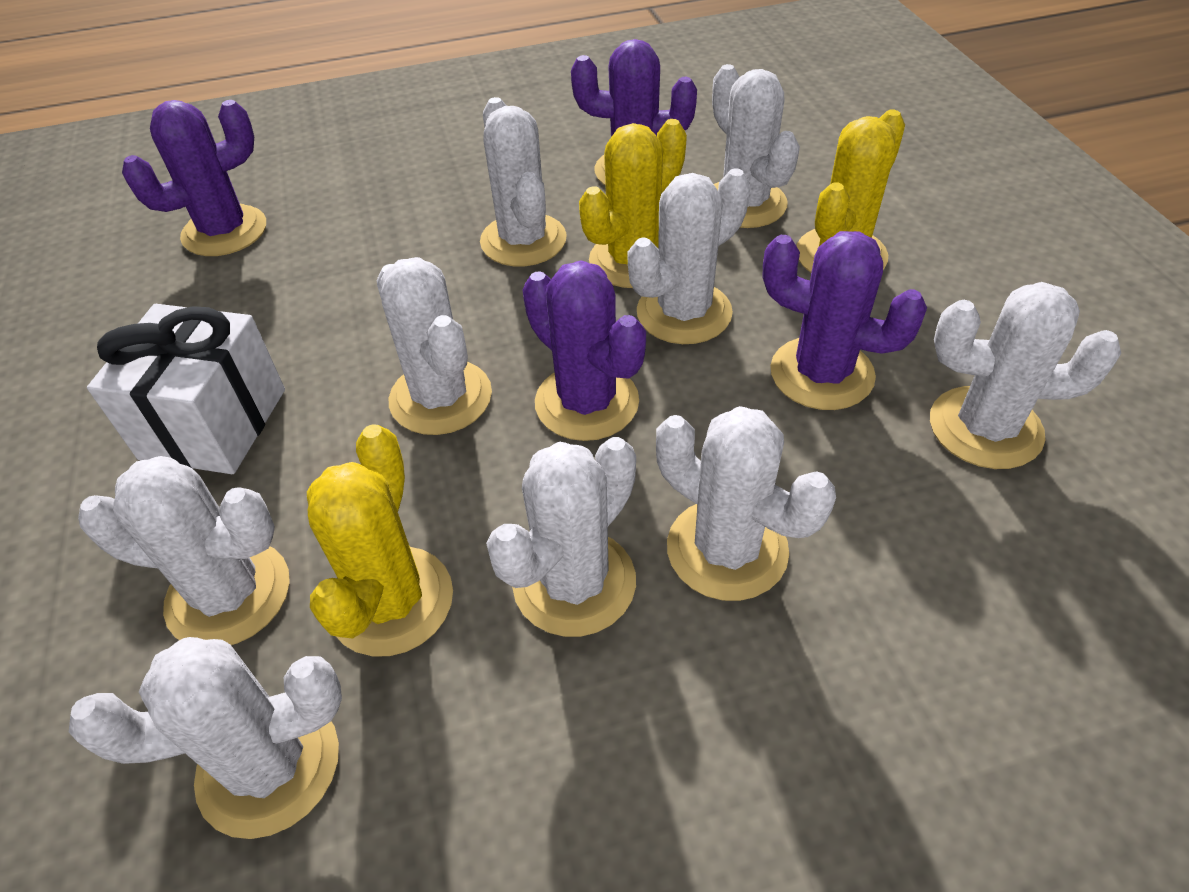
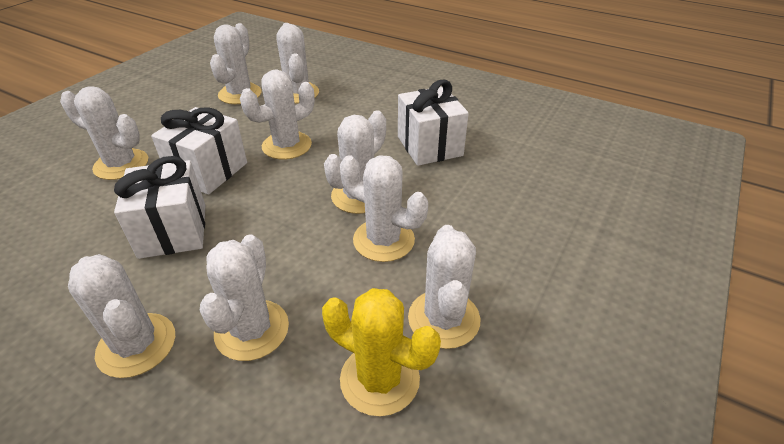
purple cactus: [122,100,266,256] [523,261,646,441] [571,39,697,186] [762,231,927,410] = 4 -> none = 0
white gift: [87,304,285,474] = 1 -> [114,156,206,259] [151,107,247,195] [398,80,469,166] = 3
yellow cactus: [307,424,453,656] [579,119,687,288] [797,110,905,273] = 3 -> [322,288,441,416] = 1

